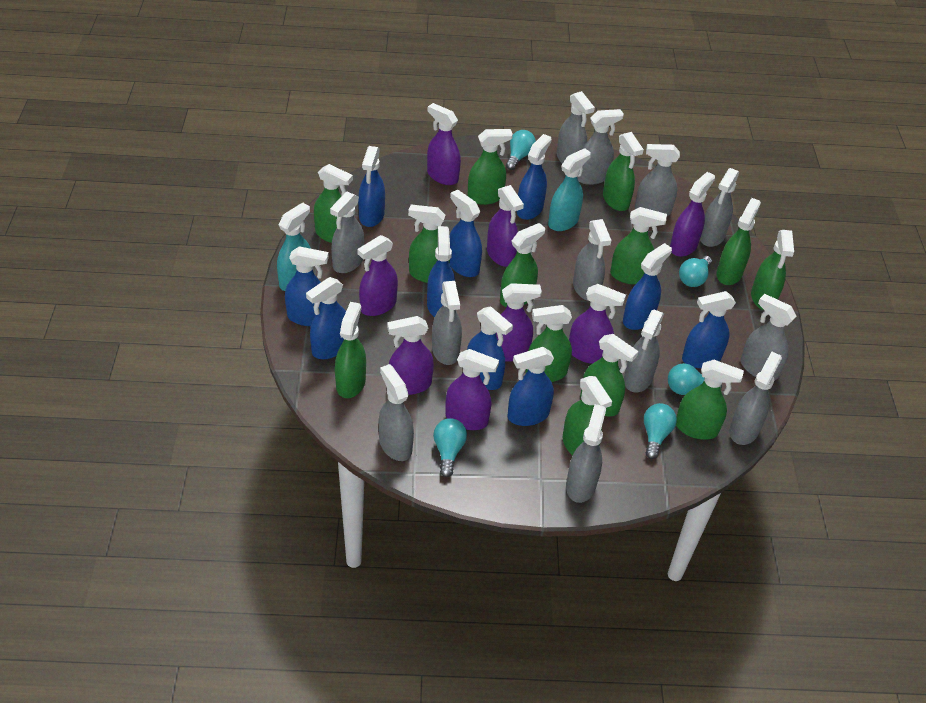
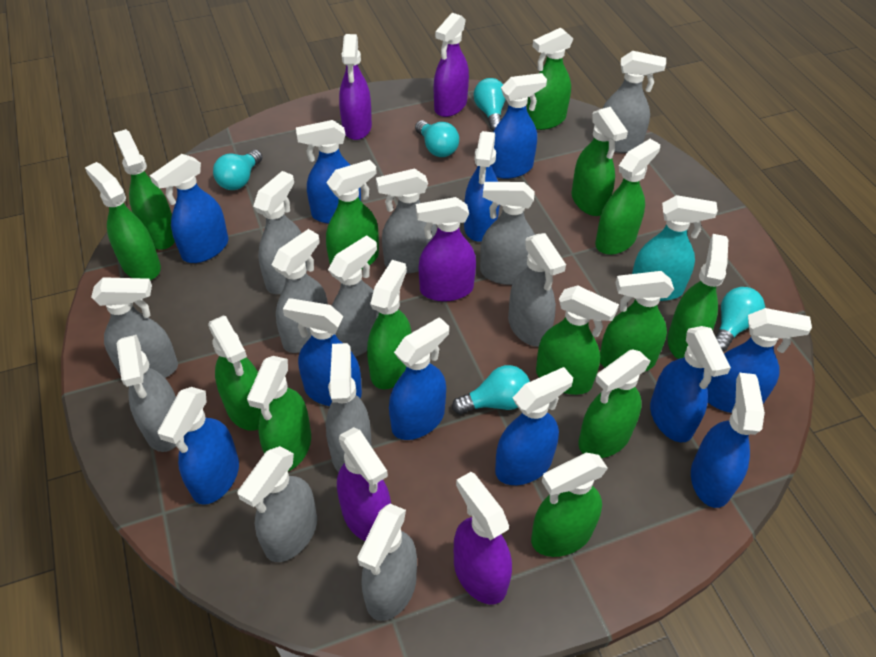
blue spray bottle: [285,246,329,326] [306,277,346,359] [358,146,385,227] [427,226,455,317] [449,189,482,277] [467,306,513,390] [507,347,554,426] [516,134,552,220] [623,243,672,330] [682,291,736,368] = 10 -> [150,154,229,263] [158,387,239,505] [283,298,362,406] [296,120,361,224] [389,317,449,440] [464,131,499,241] [492,73,547,179] [495,367,573,485] [650,326,731,442] [691,373,765,508] [707,308,812,413] = 11
green spray bottle: [314,164,353,243] [335,302,366,398] [408,205,450,283] [468,129,513,205] [500,223,545,307] [525,305,572,382] [563,376,612,455] [580,334,639,416] [603,132,644,211] [610,207,667,285] [676,360,744,440] [716,198,761,285] [751,230,794,310] = 13 -> [85,162,161,280] [114,129,175,250] [208,316,261,431] [247,356,311,471] [326,160,379,270] [367,260,412,389] [527,28,573,130] [531,453,608,557] [536,285,619,395] [571,107,628,216] [578,350,651,458] [595,139,660,255] [600,271,674,372] [667,234,728,359] = 14
purple spray bottle: [358,235,398,316] [387,316,434,395] [427,103,461,185] [445,349,499,430] [487,185,524,267] [496,283,542,362] [569,284,626,364] [670,172,715,257] = 8 -> [337,427,391,541] [339,34,372,140] [416,197,476,302] [434,13,469,117] [454,472,512,605] = 5
turquoise spray bottle: [277,202,311,291] [548,148,591,231] = 2 -> [632,195,718,301] = 1

